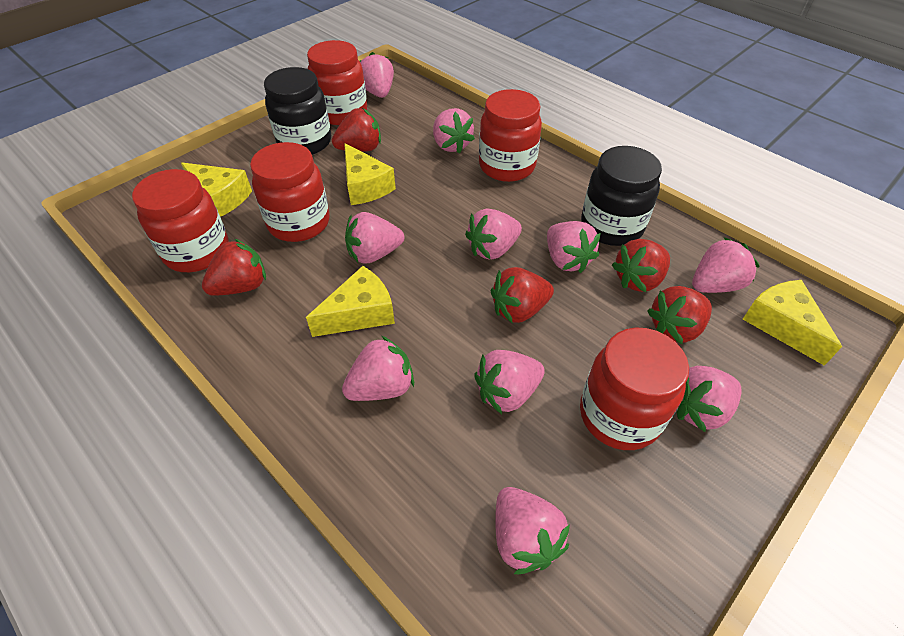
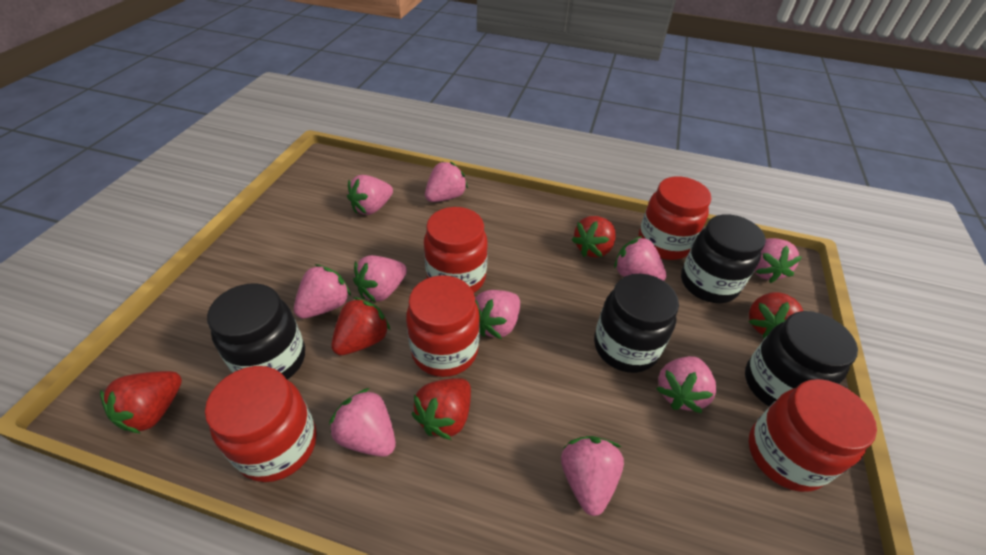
black jar: [264,67,331,155] [581,146,662,246] = 2 -> [207,283,305,380] [594,274,679,373] [681,214,766,303] [745,311,858,407] = 4
yellow cheese: [181,162,252,217] [306,266,395,337] [344,143,396,205] [743,280,842,366] = 4 -> none = 0

